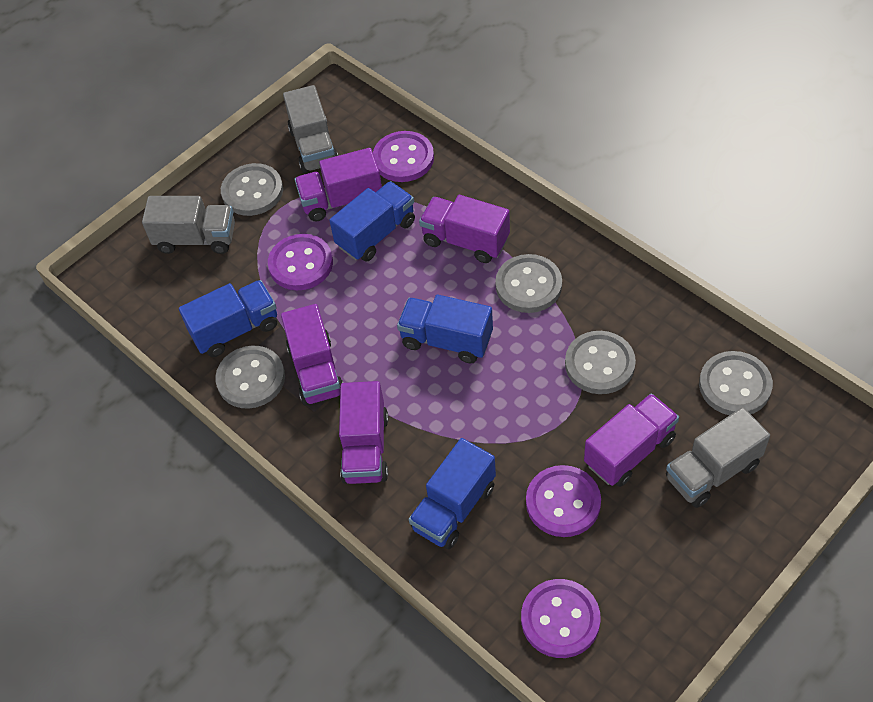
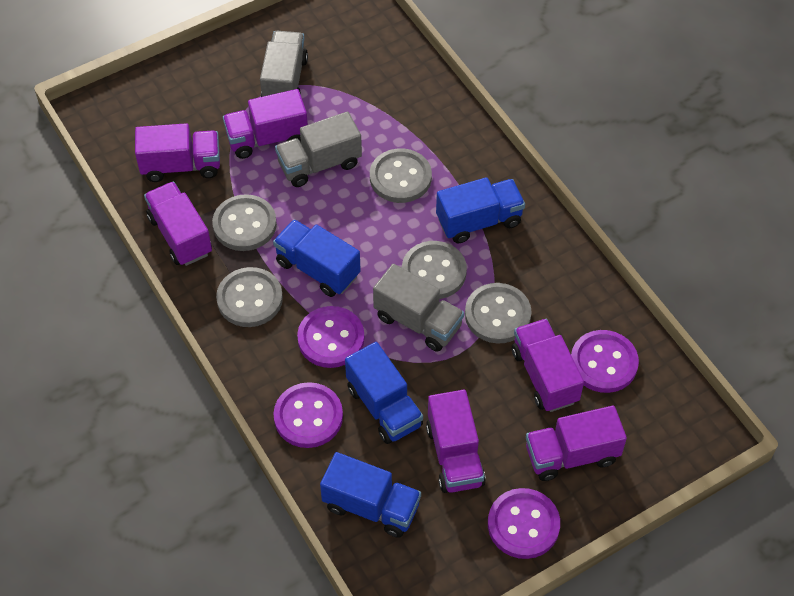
purple truck: [281,304,343,406] [295,148,382,221] [339,381,388,484] [419,195,510,263] [584,393,679,487] = 5 -> [135,123,220,182] [144,182,212,266] [223,89,308,159] [426,390,486,493] [512,319,584,412] [526,406,627,481] = 6

